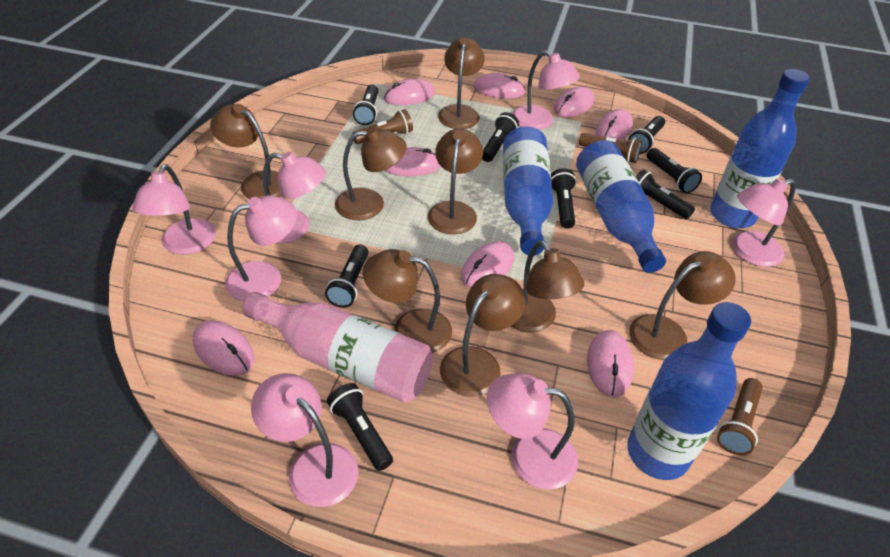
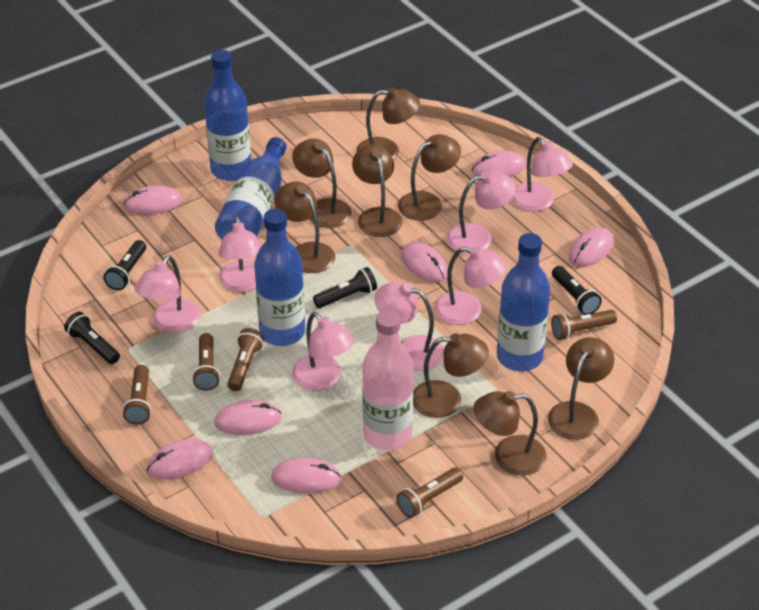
black flashlight: [325,245,369,308] [327,383,393,471] [353,84,379,125] [482,112,519,162] [551,168,576,229] [628,116,665,154] [636,169,695,219] [647,148,702,193] = 8 -> [64,312,120,364] [103,240,146,290] [313,267,377,308] [552,266,602,315] = 4
brown flashlight: [352,109,413,144] [579,133,642,163] [717,378,763,455] = 3 -> [123,365,151,425] [192,333,220,391] [227,328,265,391] [396,468,463,518] [551,310,617,340] = 5
pink mouse: [193,320,254,376] [384,79,435,105] [384,147,441,176] [461,241,514,287] [473,73,526,99] [554,86,594,117] [587,330,634,397] [596,109,633,141] = 8 -> [123,185,182,215] [147,439,213,480] [214,400,282,435] [271,457,341,494] [401,242,448,282] [471,150,527,177] [569,227,613,267] = 7

